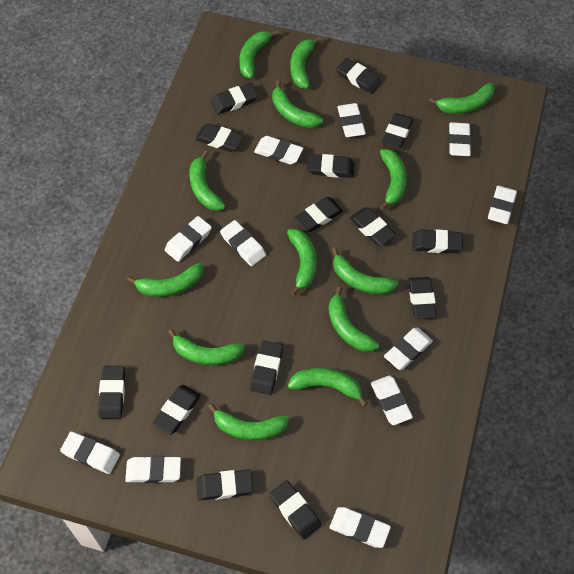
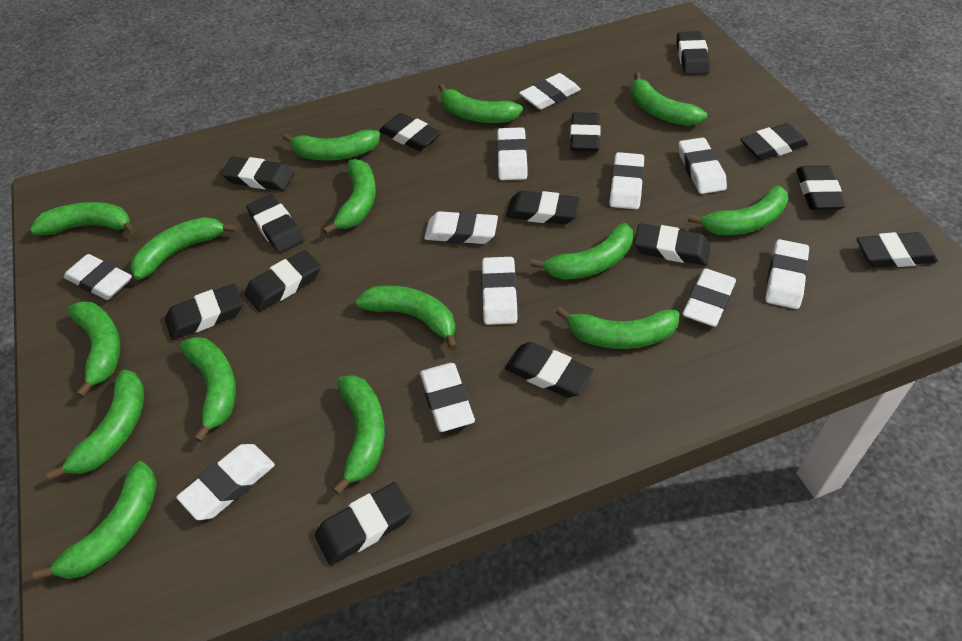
green banana: [127,263,203,297] [168,329,245,365] [189,151,225,211] [208,403,289,440] [239,30,279,79] [272,80,323,128] [287,229,317,296] [288,368,368,407] [290,36,322,89] [328,287,379,352] [332,248,399,294] [380,149,407,210] [429,83,495,114] = 13 -> [30,202,136,235] [33,461,157,581] [47,370,144,480] [68,302,120,398] [130,217,237,280] [180,337,236,443] [283,130,380,161] [323,159,376,235] [333,375,385,495] [356,285,457,350] [438,83,523,123] [530,223,633,280] [556,307,679,349] [631,73,707,126] [688,186,788,235] = 15

